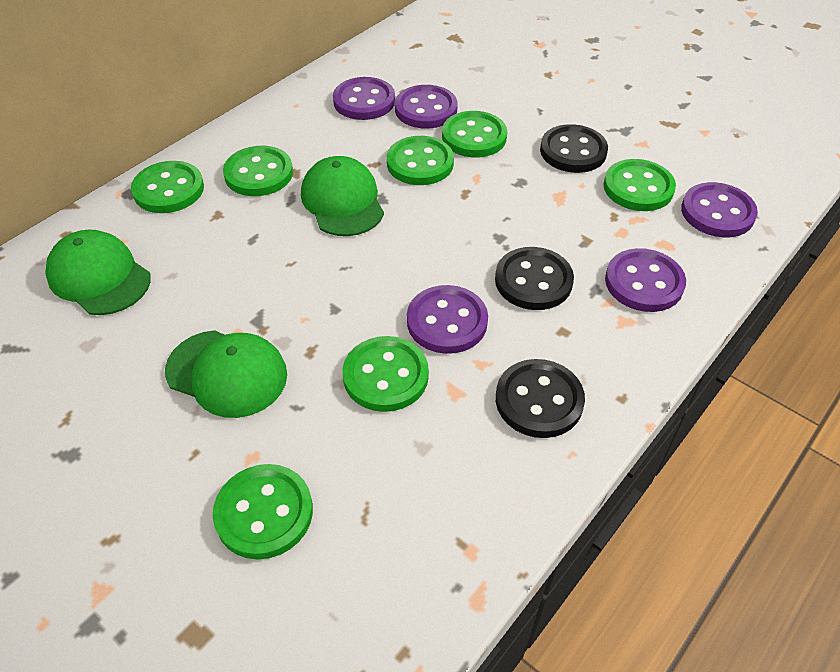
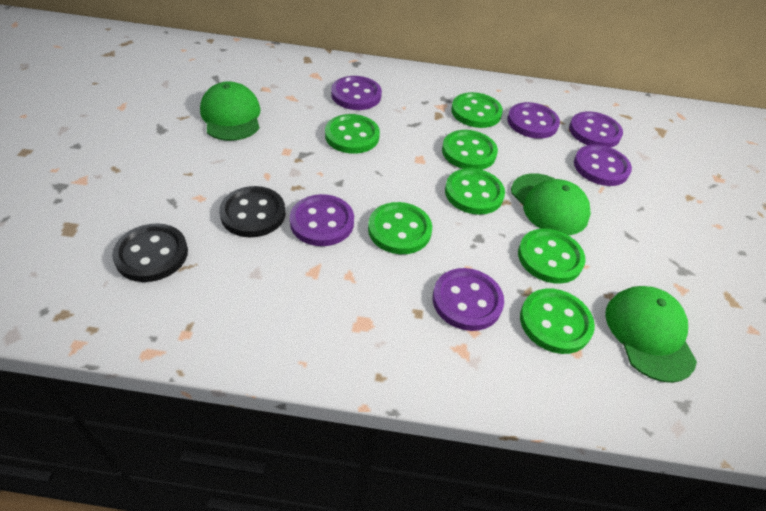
black button: [495,247,574,310] [496,359,585,438] [540,124,608,173] = 3 -> [112,223,188,282] [219,186,285,237] = 2
purple button: [333,77,395,120] [395,85,458,129] [407,285,488,354] [605,248,686,312] [681,182,758,237] = 5 -> [290,194,354,246] [331,76,382,110] [433,268,504,331] [507,102,560,139] [569,111,623,148] [574,145,632,186] = 6

